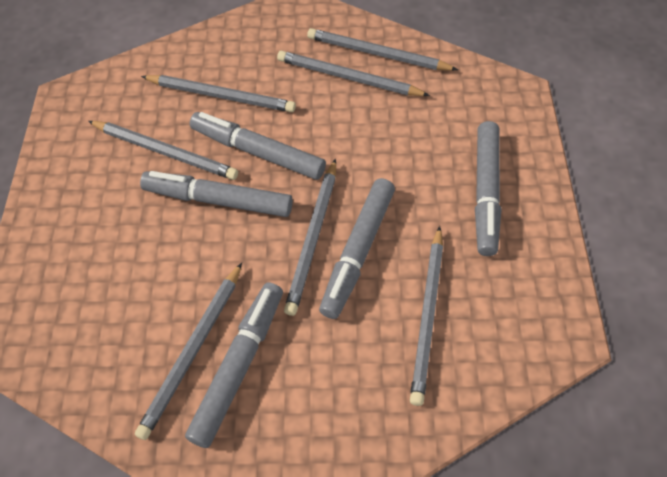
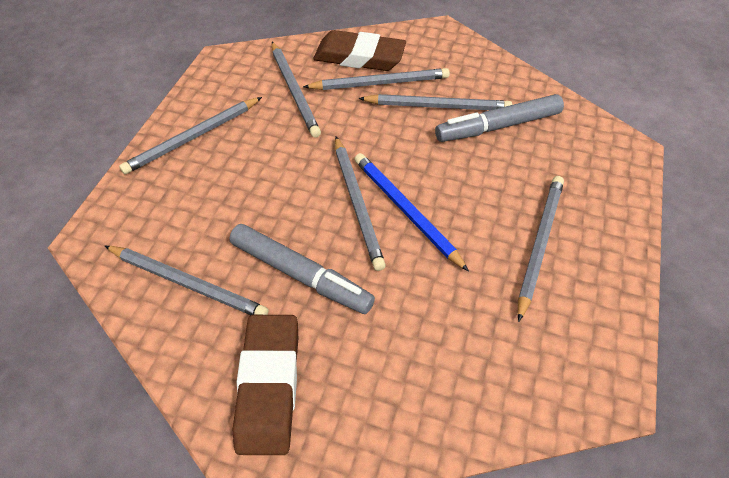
blue pencil: none = 0 -> [354,153,469,272] = 1
brown eraser: none = 0 -> [232,315,298,455] [313,30,406,71] = 2
grey marker: [140,171,293,217] [185,282,283,448] [190,112,326,180] [319,178,395,319] [475,121,501,256] = 5 -> [229,224,375,314] [435,94,564,142] = 2

